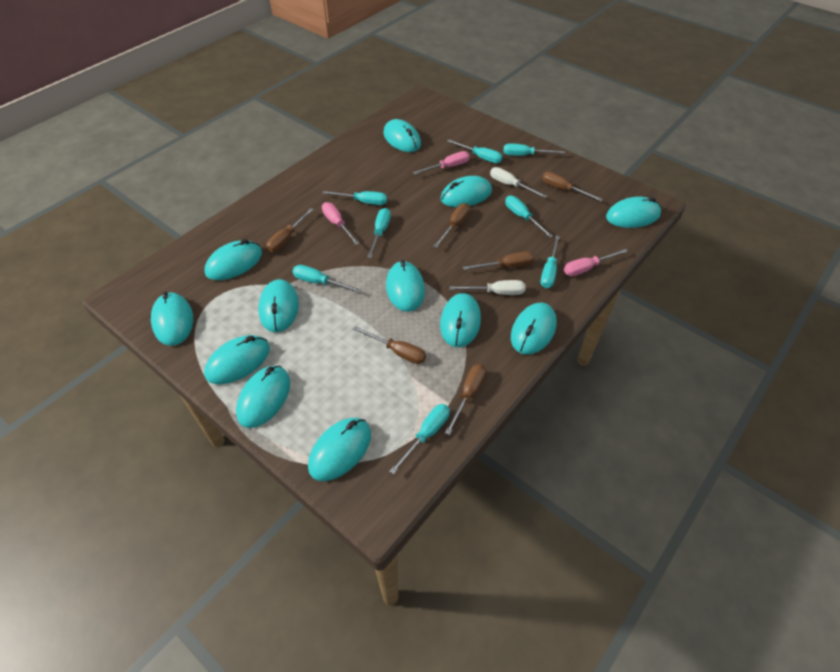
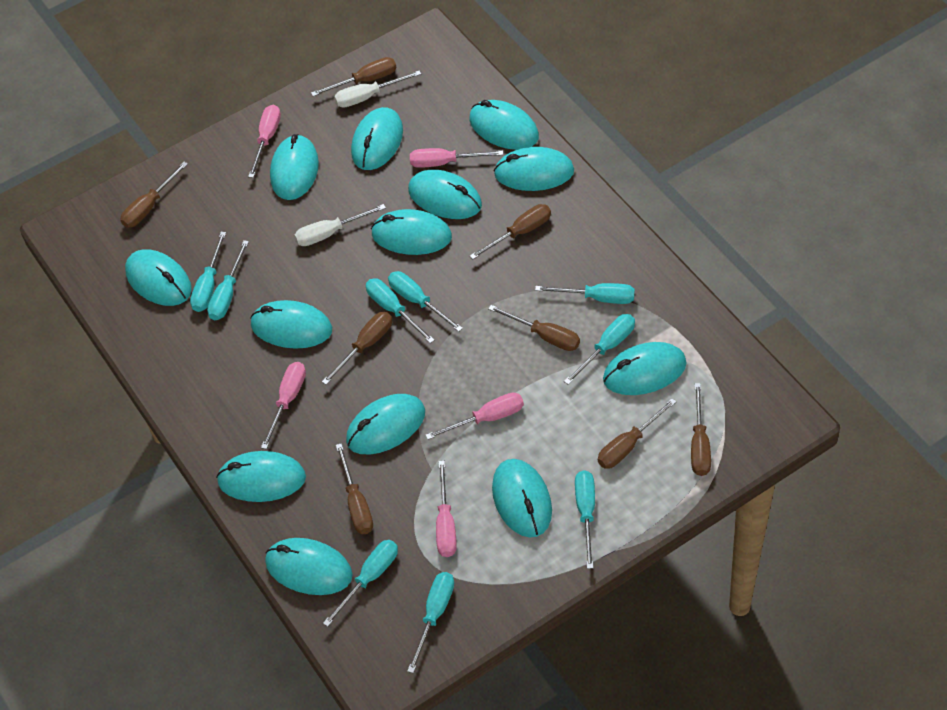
brown screwdriver: [266,208,314,252] [353,326,426,364] [433,203,470,248] [445,364,486,435] [463,251,534,270] [542,172,603,201] = 6 -> [120,162,188,228] [311,57,397,96] [322,312,392,385] [336,443,373,534] [470,204,551,259] [488,305,580,351] [598,398,677,469] [691,383,711,476] = 8
pink screwdriver: [322,202,360,245] [413,151,470,175] [564,249,628,276] = 3 -> [248,105,281,178] [261,362,306,449] [410,148,503,168] [425,392,524,440] [436,461,457,557] = 5
turquoise mouse: [151,292,193,346] [204,239,262,280] [204,335,270,384] [236,366,290,428] [258,279,299,332] [308,418,371,481] [383,119,421,152] [386,260,425,312] [440,293,481,347] [441,176,492,207] [511,302,557,355] [606,197,661,228] = 12 -> [125,249,192,306] [216,451,306,502] [250,300,332,349] [265,538,353,595] [270,134,319,200] [346,394,425,454] [351,107,403,170] [371,209,452,255] [408,170,482,219] [469,100,539,150] [492,459,552,537] [494,147,574,191] [603,342,687,395] = 13
turquoise screwdriver: [292,265,361,293] [322,191,387,205] [367,208,391,258] [389,404,450,474] [447,139,503,163] [503,143,565,156] [505,196,553,237] [541,236,560,288] = 8 -> [190,232,226,312] [207,240,249,320] [323,540,398,627] [366,279,434,343] [388,271,463,332] [407,572,454,673] [535,283,635,304] [564,314,635,385] [575,470,595,569] = 9

